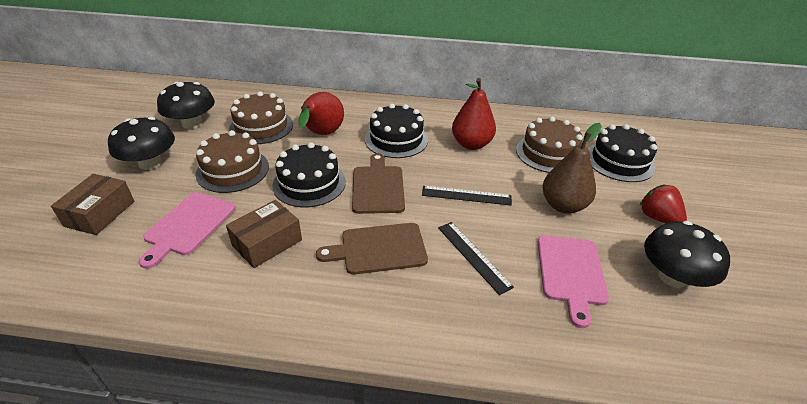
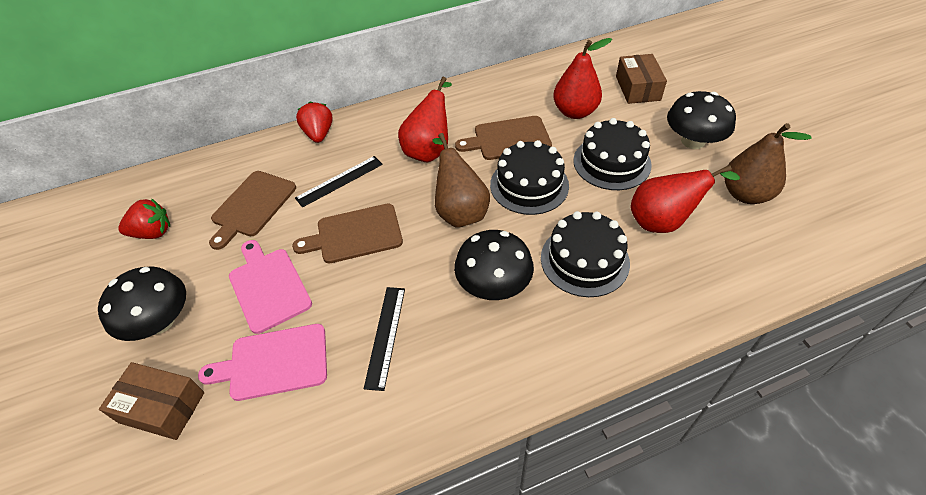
brown cake: [195,130,269,193] [229,91,293,144] [516,117,583,173] = 3 -> none = 0
brown cutting board: [316,223,428,275] [352,153,405,214] = 2 -> [209,171,296,250] [292,204,403,263] [455,116,552,160] = 3
brown pear: [542,123,602,213] = 1 -> [433,133,490,228] [725,123,812,204] = 2
red pear: [298,92,344,135] [452,78,496,150] = 2 -> [398,77,452,162] [553,38,612,119] [631,165,740,233] = 3
red strawberry: [640,184,687,224] = 1 -> [118,198,170,239] [296,102,333,143] = 2

